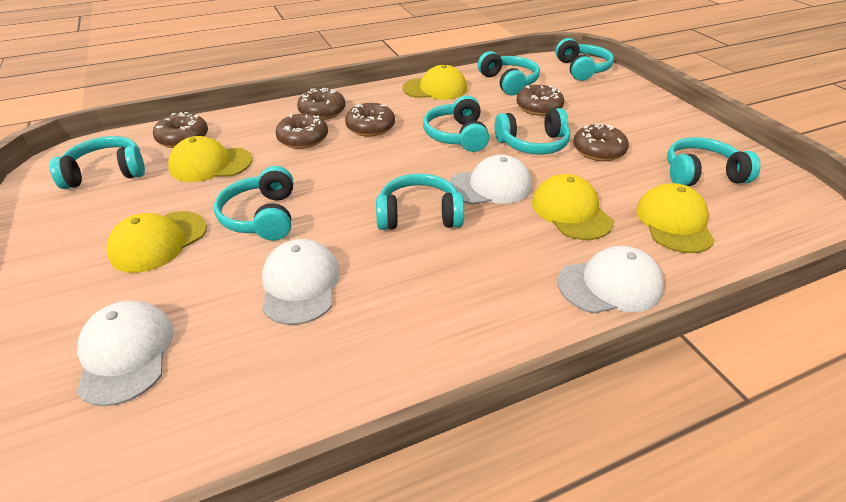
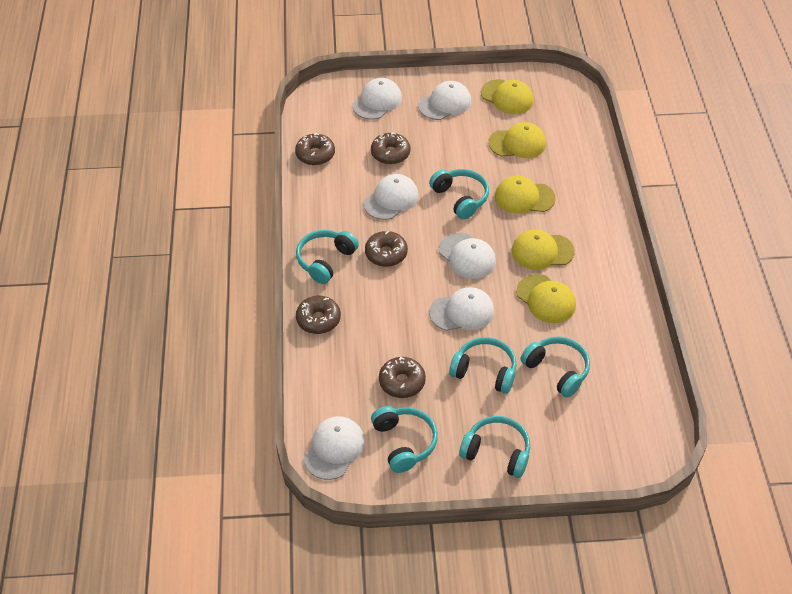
brown donut: [153,112,208,148] [276,113,328,149] [297,88,346,120] [345,103,395,137] [516,85,564,116] [573,124,629,161] = 6 -> [295,133,335,165] [296,296,341,334] [365,231,408,267] [371,132,411,164] [379,357,426,398] = 5
turquoise headphones: [50,136,145,189] [214,166,293,241] [376,174,464,230] [423,96,489,152] [478,51,540,95] [494,108,570,155] [555,38,614,81] [667,137,761,186] = 8 -> [296,230,359,284] [371,406,438,473] [429,169,489,220] [449,337,517,394] [459,416,530,478] [520,336,590,398] = 6
white cap: [76,301,174,406] [262,239,340,325] [449,155,532,205] [558,246,664,314] = 4 -> [304,416,365,480] [352,78,402,120] [364,174,419,220] [418,81,471,120] [429,287,494,331] [439,233,496,279] = 6

